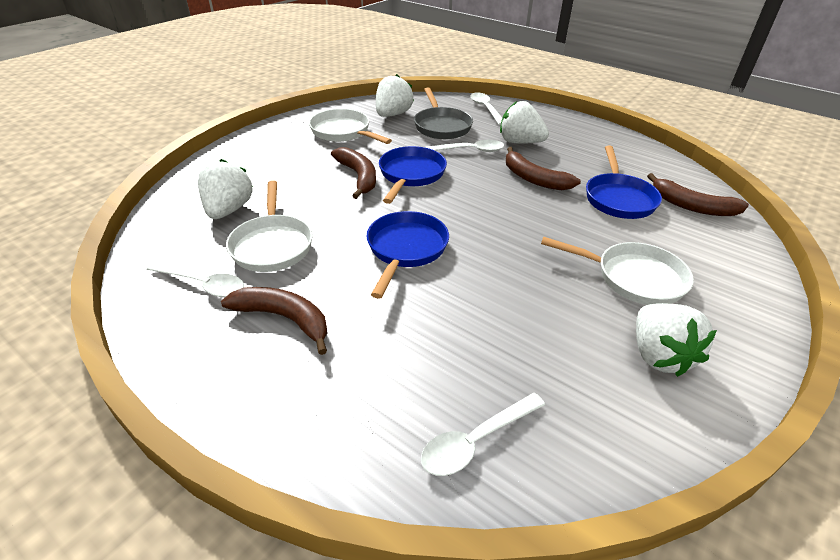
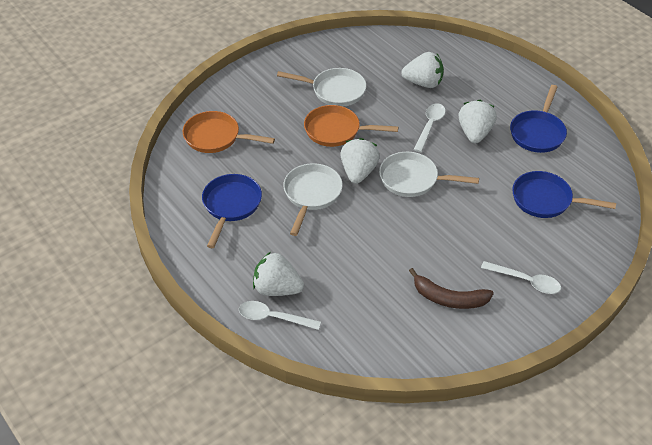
brown banana: [221,287,328,355] [331,147,376,199] [506,147,581,190] [647,173,749,216] = 4 -> [409,268,494,309] = 1
grey pan: [414,87,473,139] = 1 -> none = 0
orange pan: none = 0 -> [183,111,275,153] [304,105,398,147] = 2
white spoon: [146,261,244,297] [421,393,545,476] [425,140,504,152] [471,92,502,125] = 4 -> [239,301,321,330] [413,103,446,152] [481,261,561,294] = 3

